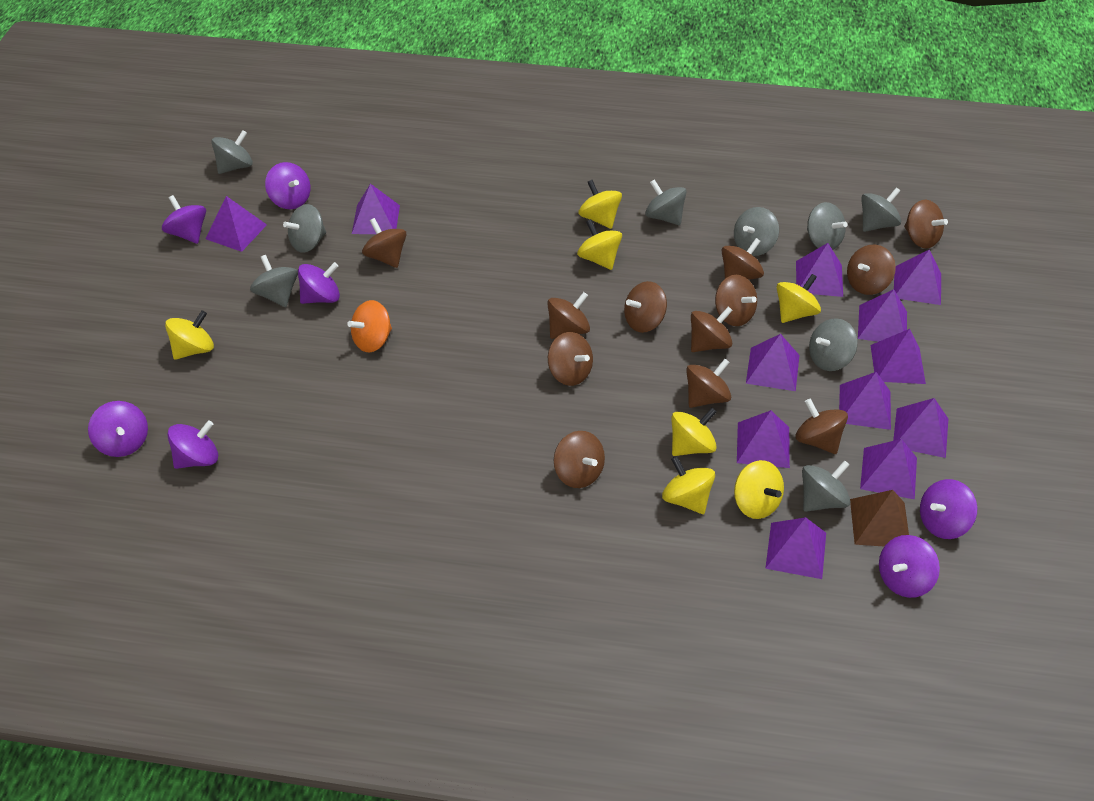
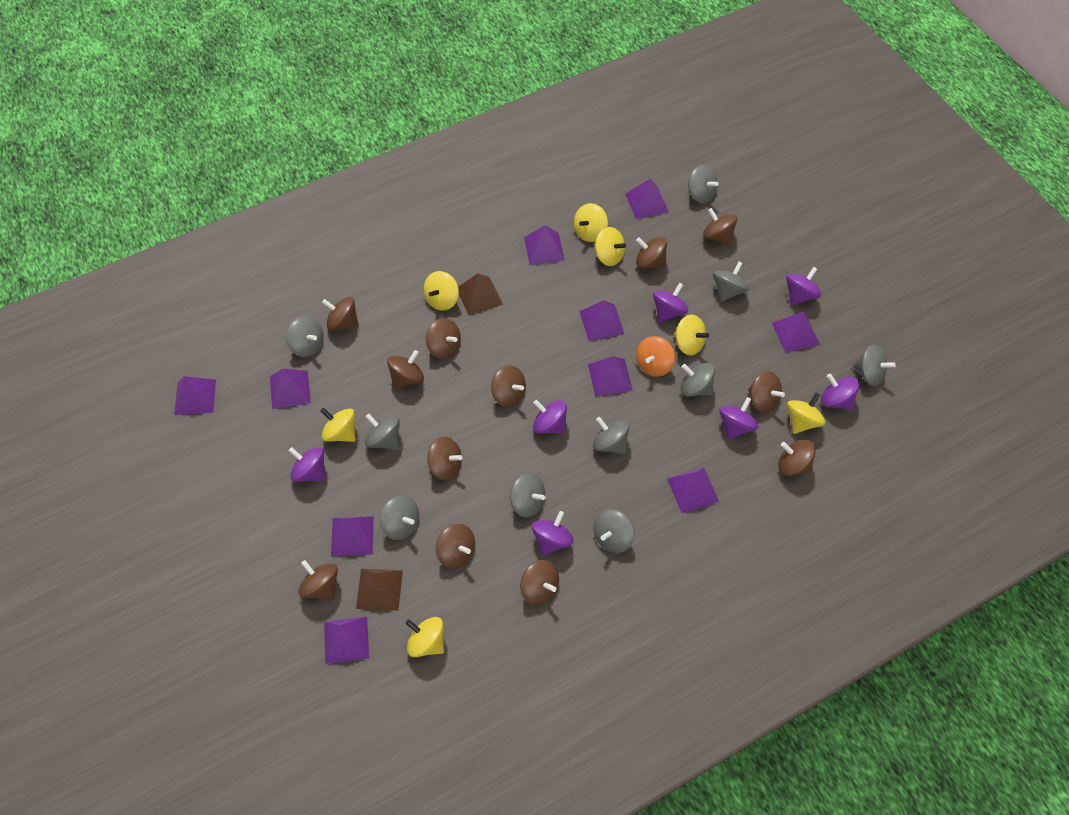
brown pyramid: [850,490,909,546] = 1 -> [356,569,403,611] [458,273,503,316] = 2
grey spinning top: [211,130,253,174] [250,255,298,307] [283,204,326,253] [645,179,687,225] [734,207,779,256] [802,460,850,512] [807,202,847,250] [809,318,858,371] [861,188,901,232] = 9 -> [286,316,324,357] [365,414,400,449] [380,496,419,540] [510,473,545,518] [593,417,630,454] [594,509,634,553] [681,363,715,397] [688,165,719,203] [713,261,749,302] [853,345,896,386] = 10
purple pyramid: [205,196,267,252] [352,184,400,234] [737,410,790,468] [746,334,800,391] [765,517,826,579] [796,243,843,297] [839,372,891,430] [858,289,907,342] [860,439,917,499] [871,329,926,384] [893,398,948,458] [894,249,941,305] = 12 -> [174,376,216,415] [270,369,311,409] [324,617,369,664] [331,516,374,556] [524,225,565,265] [579,300,624,341] [588,356,633,397] [625,178,669,220] [667,467,719,513] [772,312,820,353] = 10

